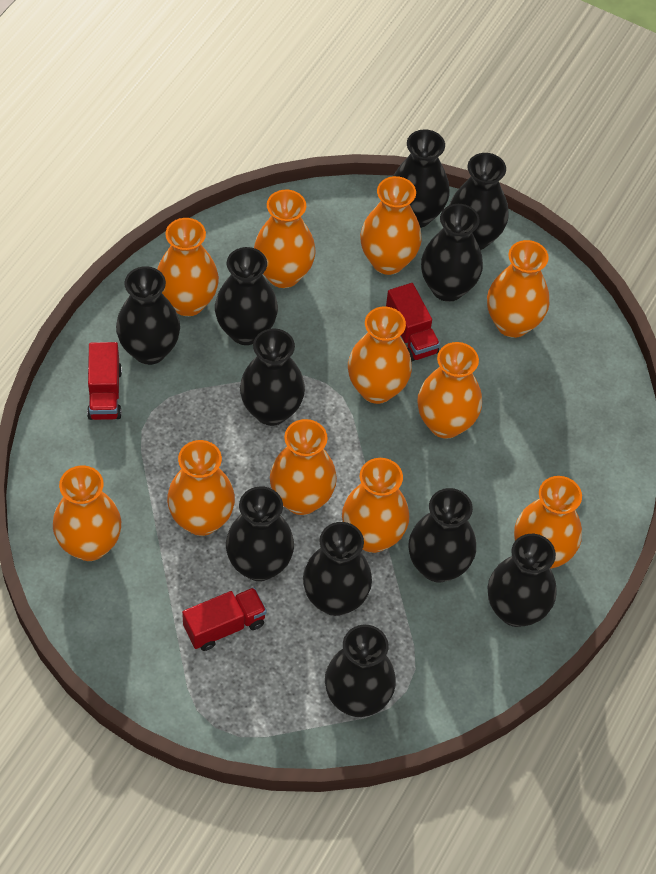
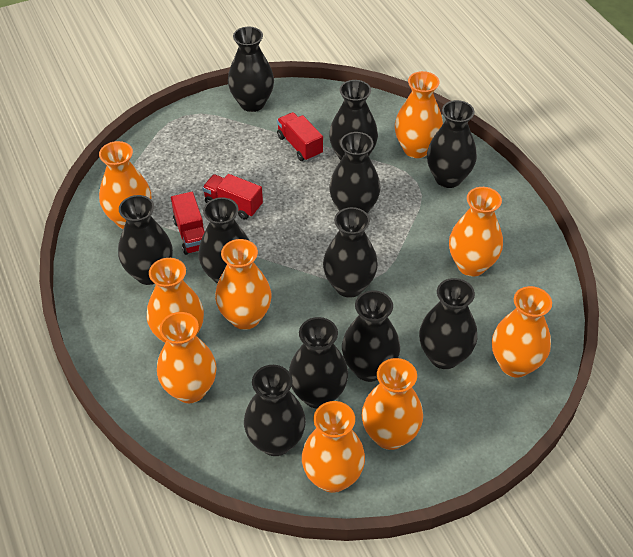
orange vase: [53,466,121,561] [157,218,219,316] [167,440,235,536] [254,190,316,288] [270,419,337,515] [342,458,409,553] [348,307,412,404] [360,176,422,275] [417,342,482,439] [487,240,549,338] [514,476,582,569] = 11 -> [99,141,151,229] [147,258,204,343] [157,312,216,403] [215,239,271,330] [302,401,365,493] [362,358,423,450] [395,71,443,158] [449,187,503,277] [492,286,552,378] = 9

